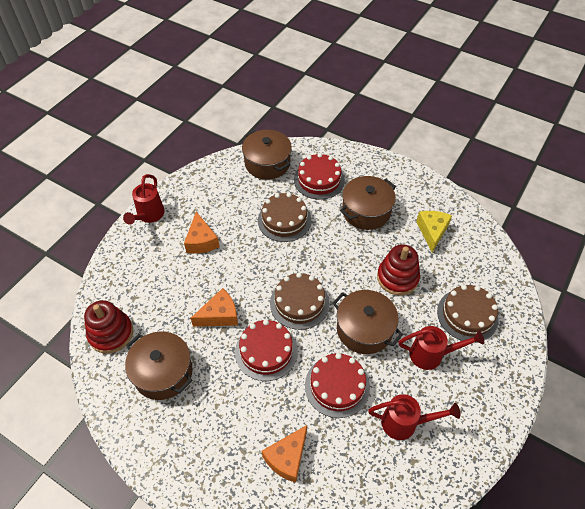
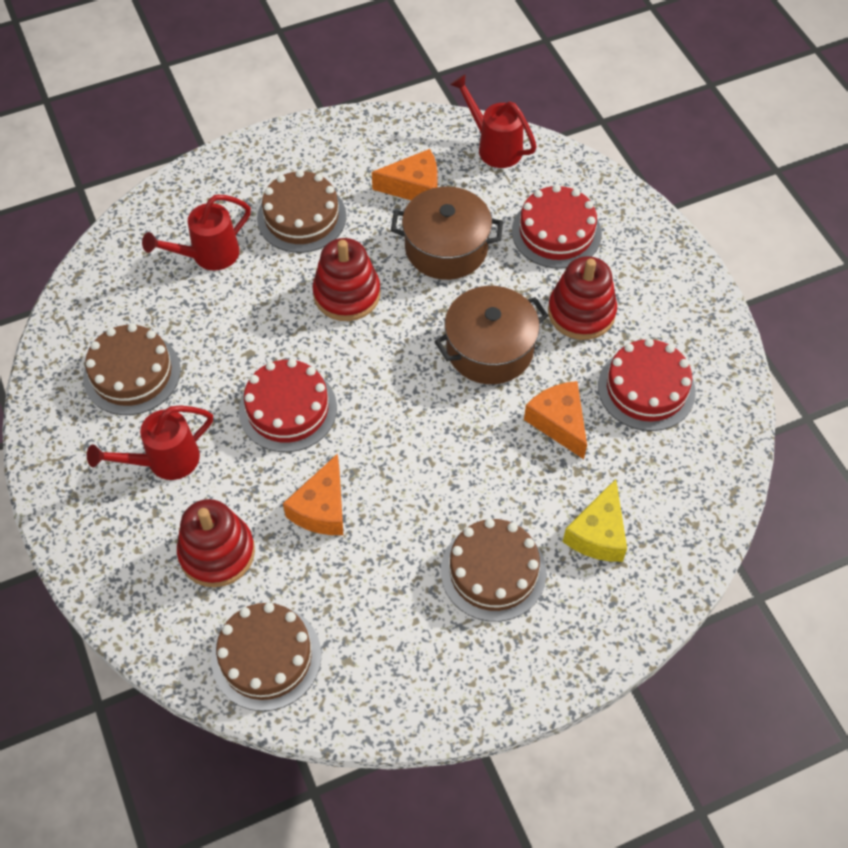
brown cake: [258,193,311,242] [270,273,329,330] [437,285,498,343] = 3 -> [83,324,181,415] [211,603,321,711] [257,170,346,253] [441,518,547,622] = 4
brown pot: [125,331,193,400] [242,130,292,180] [332,290,403,354] [340,176,396,230] = 4 -> [391,187,503,280] [434,286,548,384] = 2
red stacking toy: [84,300,133,354] [377,244,420,295] = 2 -> [177,499,255,587] [312,238,380,321] [548,256,617,340] = 3

